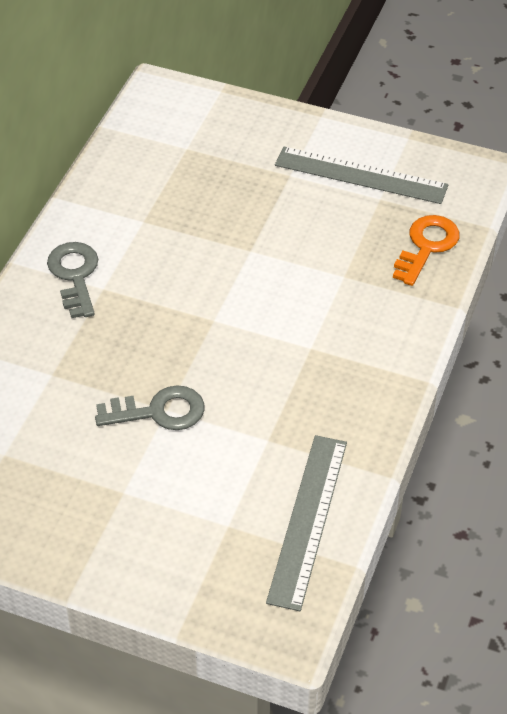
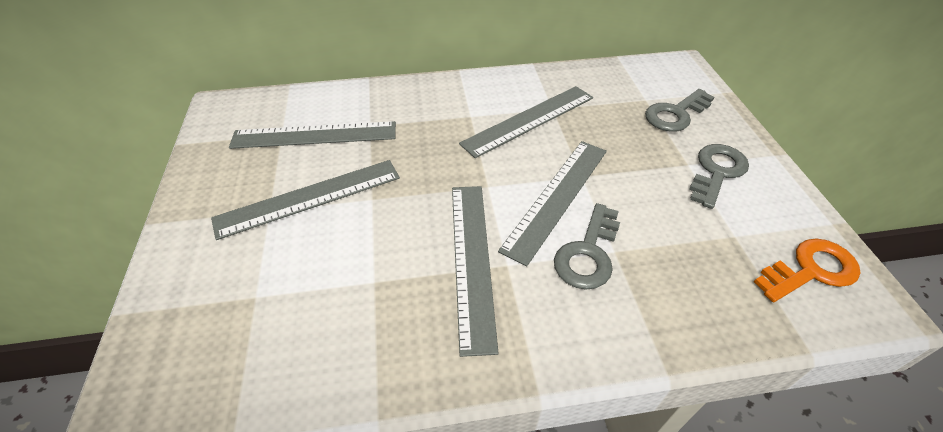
grey key: [47,242,98,318] [95,385,204,430] = 2 -> [554,203,620,290] [645,89,714,132] [689,144,749,209] = 3
grey ruler: [266,435,347,611] [275,147,448,204] = 2 -> [211,160,400,240] [229,121,396,149] [452,186,499,357] [459,86,593,158] [498,141,607,266] = 5

